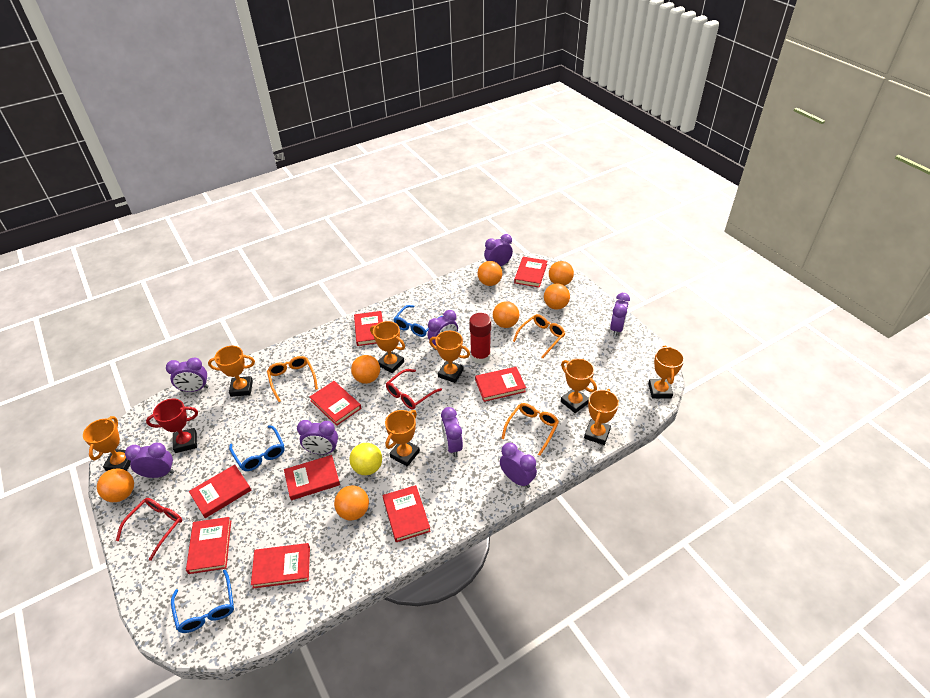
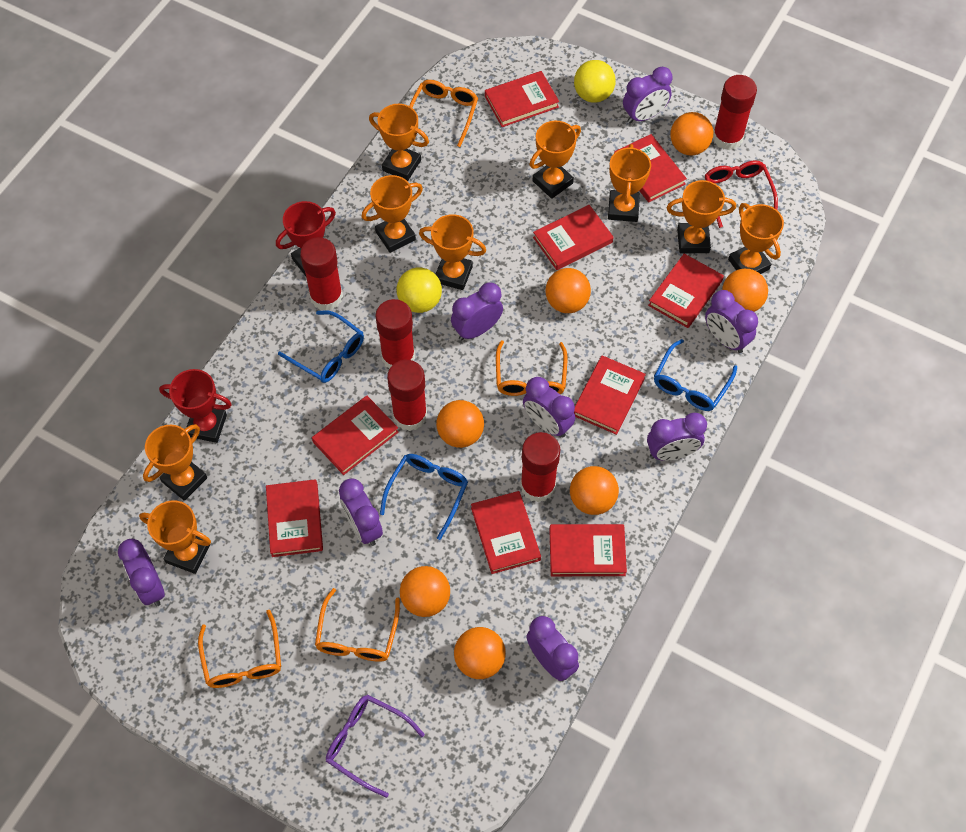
orange glasses: [267,356,318,402] [501,403,559,456] [513,314,565,358] = 3 -> [198,610,281,688] [315,588,400,662] [409,80,478,147] [496,340,567,396] = 4
orange trophy: [83,416,131,471] [208,346,255,397] [370,321,405,373] [385,410,420,467] [429,331,470,383] [561,359,597,413] [584,389,619,445] [648,346,684,398] = 8 -> [139,500,211,574] [143,424,207,501] [362,175,423,253] [369,104,429,181] [419,214,486,290] [530,121,581,199] [608,144,651,222] [667,180,736,254] [728,203,784,274] = 9
purple glasses: none = 0 -> [326,694,425,798] = 1
red glasses: [116,498,182,561] [386,369,442,410] = 2 -> [705,160,778,228] = 1
red glue stick: [469,313,491,364] = 1 -> [300,237,343,310] [375,299,415,369] [387,360,427,431] [520,432,560,502] [713,75,757,150] = 5
red trophy: [146,399,198,453] = 1 -> [159,369,232,443] [276,201,336,276] = 2
yellow ball: [349,443,382,475] = 1 -> [397,268,442,313] [574,60,616,103] = 2

